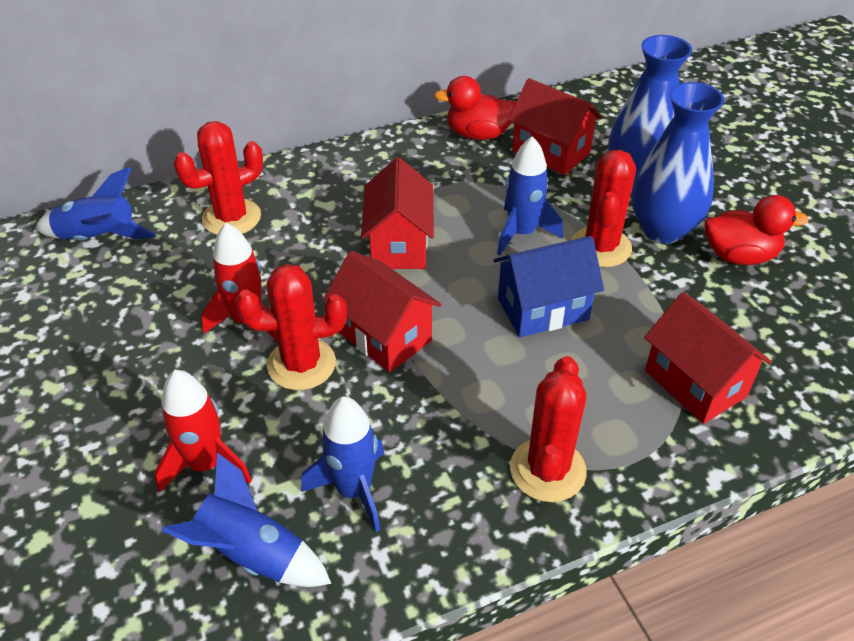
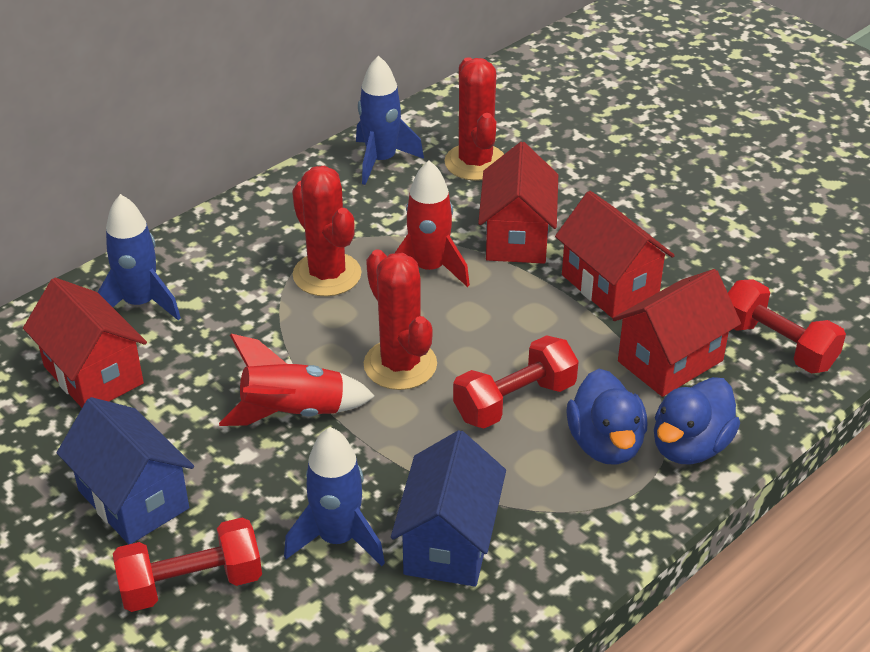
blue duck: none = 0 -> [566,369,647,465] [654,377,740,465] = 2
blue house: [493,236,604,337] = 1 -> [57,397,194,544] [391,430,506,586] = 2
blue rocket: [35,167,156,241] [162,453,331,587] [301,396,384,532] [497,136,563,256] = 4 -> [98,194,181,320] [284,427,385,566] [356,55,424,185] = 3
blue vase: [608,35,692,184] [631,82,725,244] = 2 -> none = 0
red cactus: [174,121,263,235] [236,264,347,390] [510,356,587,502] [572,150,636,267] = 4 -> [292,166,362,296] [364,249,437,390] [444,57,504,181] = 3
red duck: [434,76,516,140] [705,195,809,265] = 2 -> none = 0
red dumbbell: none = 0 -> [113,517,262,612] [453,335,579,429] [728,279,846,373] = 3

